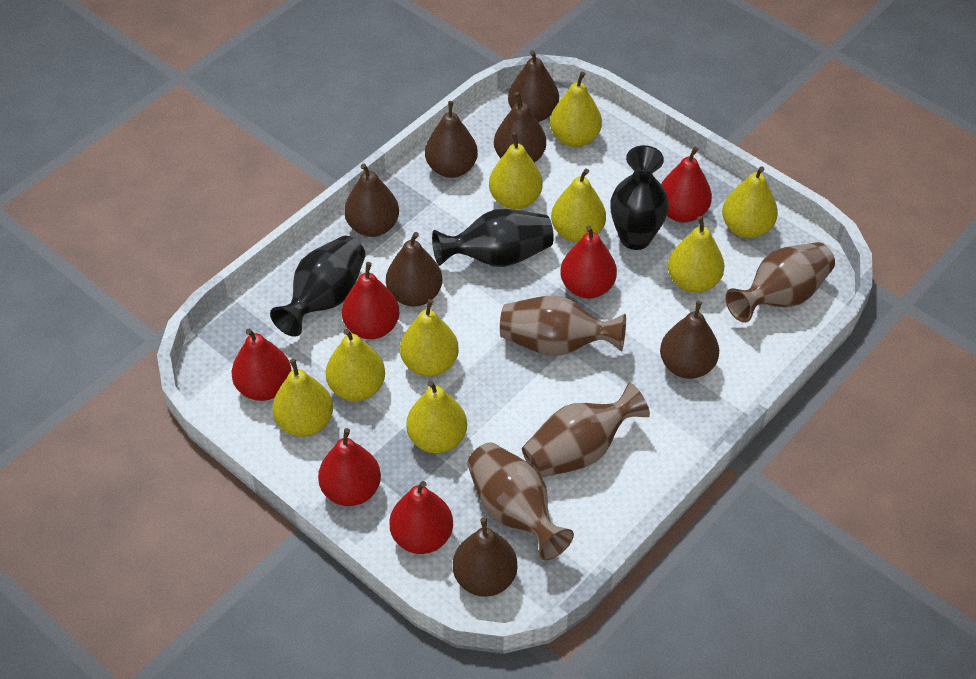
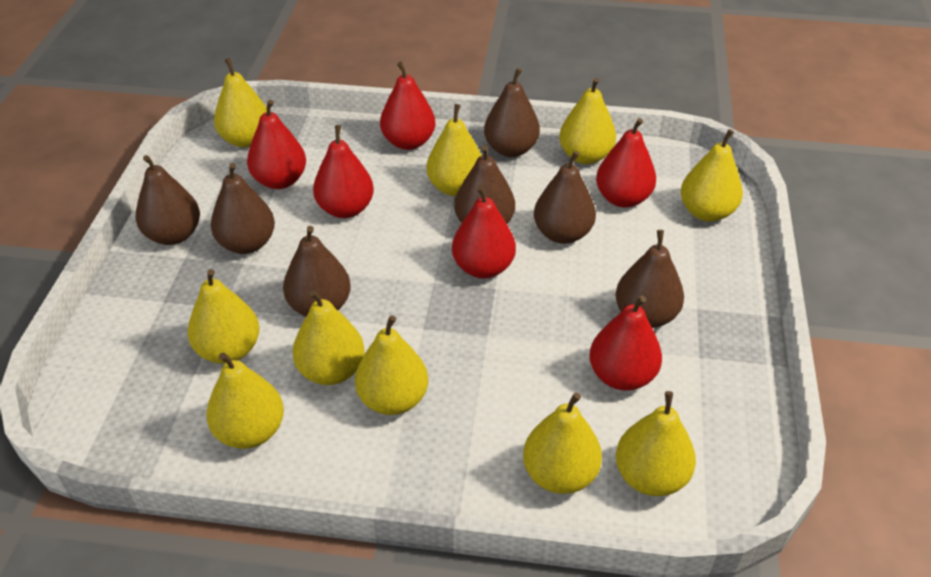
black vase: [270,236,366,337] [432,209,554,267] [610,145,669,250] = 3 -> none = 0
brown vase: [467,443,574,560] [500,296,626,356] [522,383,650,478] [725,242,835,323] = 4 -> none = 0
yellow pear: [272,359,333,437] [326,329,385,401] [400,299,459,377] [406,381,467,453] [489,132,543,209] [550,72,602,147] [551,169,606,242] [668,216,724,293] [722,166,778,238] = 9 -> [188,269,260,364] [206,352,284,449] [214,58,267,147] [292,290,365,385] [355,315,428,415] [426,104,482,196] [523,392,602,494] [559,78,616,164] [616,391,696,496] [681,129,743,222] = 10

